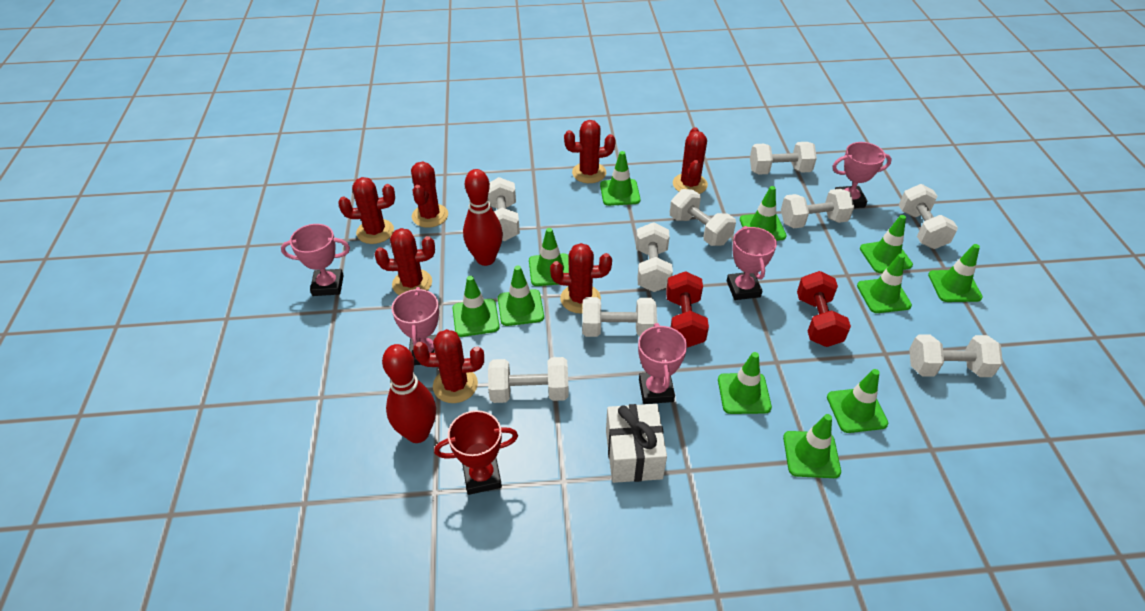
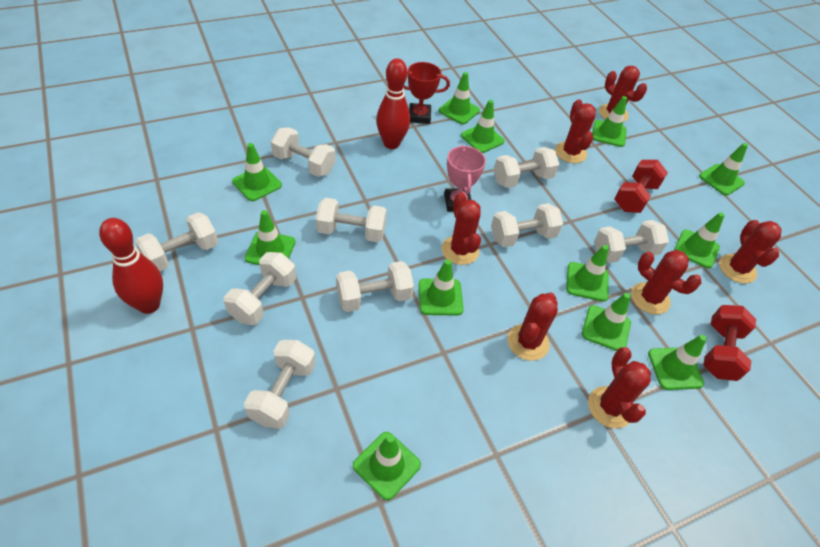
green traffic cone: [453,276,500,337] [498,265,544,326] [529,228,569,286] [600,151,640,206] [718,352,772,414] [740,186,787,241] [783,414,841,478] [827,369,888,433] [857,253,912,313] [860,215,913,273] [928,244,983,302] = 11 -> [232,143,282,201] [245,210,295,265] [353,432,421,500] [419,259,464,315] [439,72,480,124] [461,100,505,153] [566,245,609,302] [582,293,631,351] [592,96,627,147] [648,335,707,390] [674,212,725,269] [699,143,748,196] = 12
pink trophy: [281,224,350,296] [392,287,439,365] [638,323,687,404] [727,226,777,300] [832,142,892,208] = 5 -> [444,145,486,212] = 1
white gift: [606,404,667,483] = 1 -> none = 0

